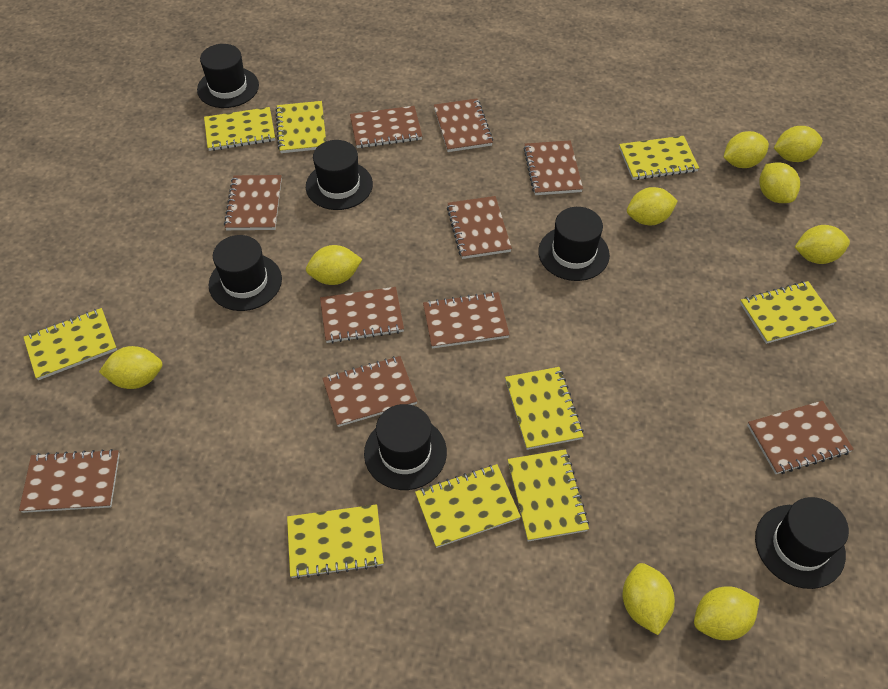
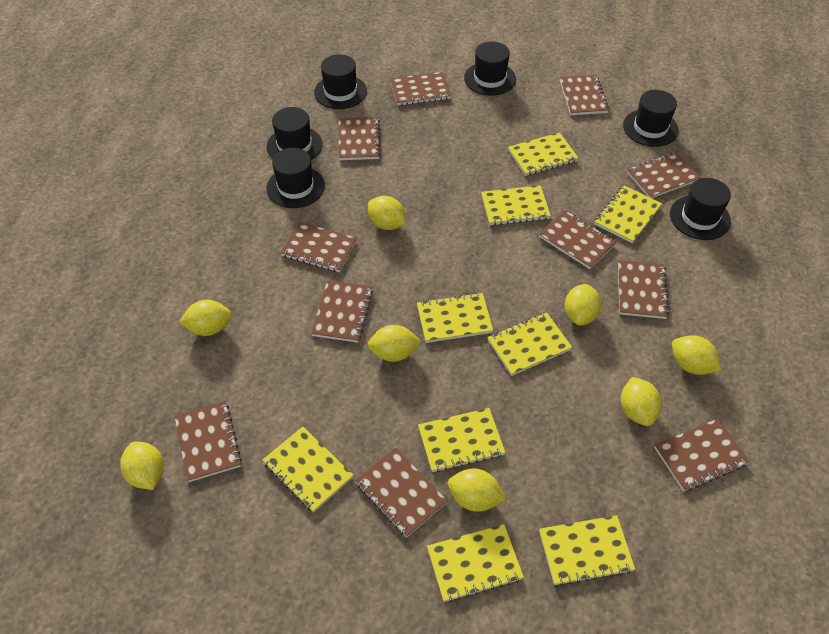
brown notebook: [19,449,120,513] [224,175,282,230] [320,287,404,343] [322,356,417,427] [350,106,422,148] [423,292,510,349] [434,98,493,152] [447,196,512,259] [524,140,583,195] [747,401,854,474] = 10 -> [175,401,242,482] [280,222,357,272] [311,280,373,343] [339,117,381,160] [355,448,448,537] [390,72,451,105] [539,210,616,269] [560,75,609,115] [618,260,669,319] [627,152,701,198] [654,419,750,492] = 11
yellow lemon: [99,346,163,389] [306,245,363,285] [623,563,675,635] [627,187,678,225] [694,586,759,640] [724,131,769,168] [759,162,800,203] [774,126,823,162] [795,225,850,264] = 9 -> [120,441,164,490] [179,300,232,336] [368,196,406,230] [368,325,421,362] [448,469,506,512] [564,284,601,326] [621,377,662,426] [672,335,721,375] = 8

